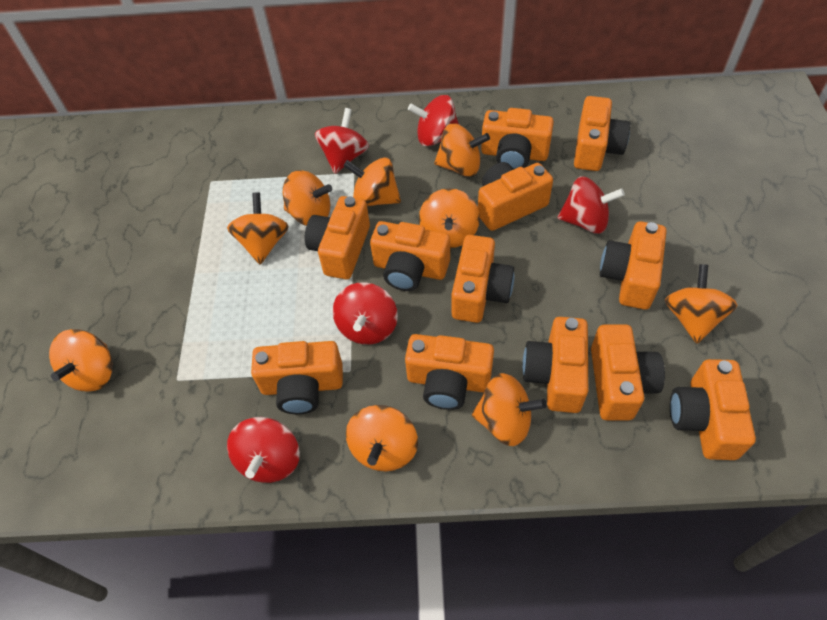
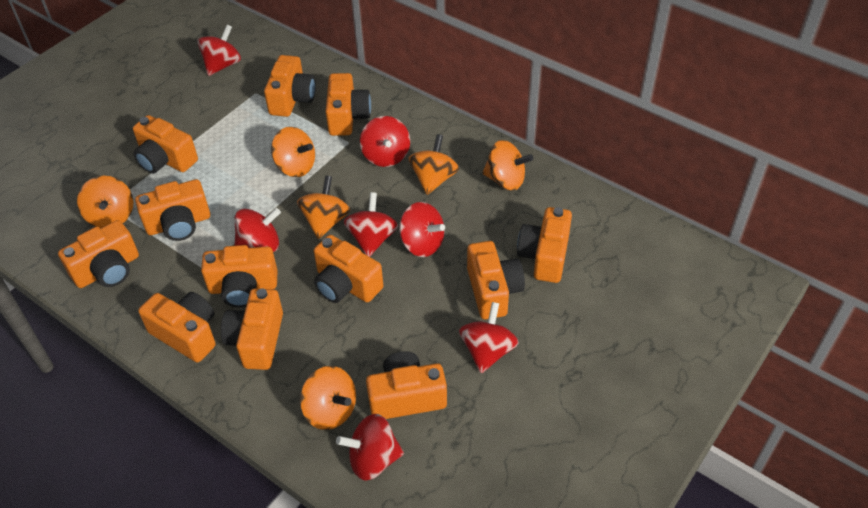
orange spinning top: [49,329,113,392] [227,193,289,264] [283,170,332,226] [343,157,401,207] [346,405,418,471] [419,188,480,248] [434,123,490,177] [472,373,547,446] [665,264,738,344] = 9 -> [77,176,134,228] [271,127,315,177] [297,175,350,239] [300,366,356,430] [408,134,459,195] [482,140,533,191] = 6
red spinning top: [227,417,300,483] [315,108,369,174] [333,282,398,345] [408,95,459,146] [557,176,625,234] = 5 -> [197,25,241,76] [234,208,281,252] [336,414,404,481] [344,192,398,257] [360,116,410,167] [399,202,445,257] [459,302,519,373] = 7

